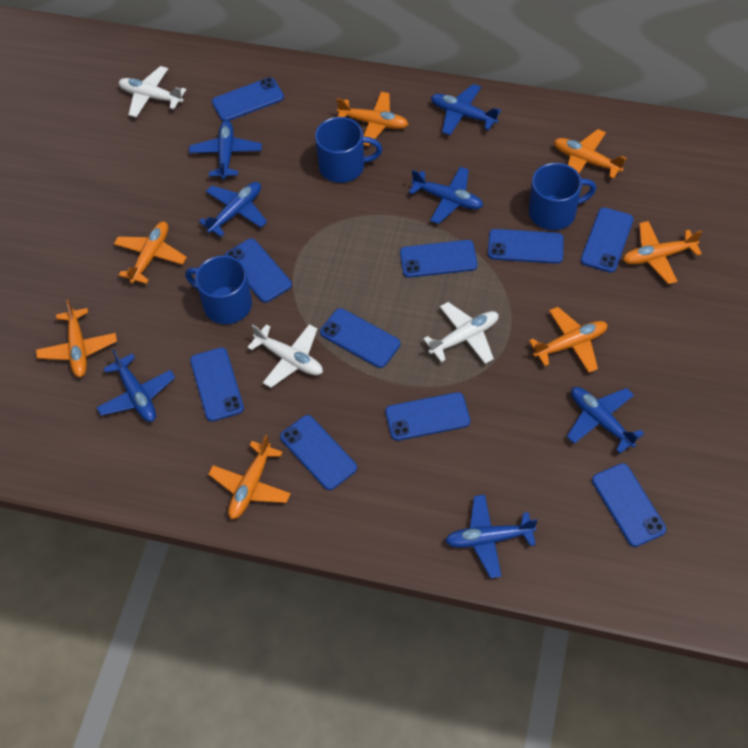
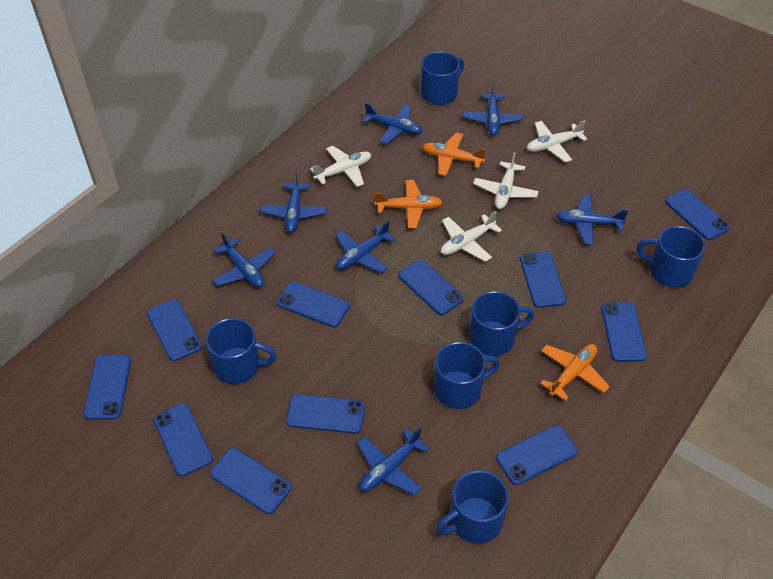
blue mug: [185,255,252,324] [315,117,382,183] [529,163,596,230] = 3 -> [205,318,277,384] [421,52,464,105] [434,342,500,409] [436,470,509,544] [469,291,534,356] [637,226,705,288] = 6
blue phone: [190,347,244,422] [212,77,284,121] [225,238,292,303] [280,415,357,490] [320,308,400,368] [385,392,470,441] [400,240,477,278] [488,229,564,264] [581,207,634,273] [592,463,666,547] = 10 -> [83,355,131,420] [147,299,202,361] [153,403,213,476] [210,448,292,514] [276,281,350,327] [286,394,365,434] [398,259,464,315] [496,425,578,485] [520,252,566,308] [601,302,647,362] [665,189,730,240] = 11
orange plane: [36,299,117,377] [114,221,187,284] [208,435,291,519] [336,92,409,146] [529,307,608,373] [554,129,627,179] [623,221,702,284] = 7 -> [375,180,443,228] [422,133,486,176] [540,344,610,401] = 3
white plane: [118,66,186,118] [247,324,323,388] [423,302,499,364] = 3 -> [310,146,371,187] [441,211,502,262] [473,152,539,209] [527,120,587,162] = 4

